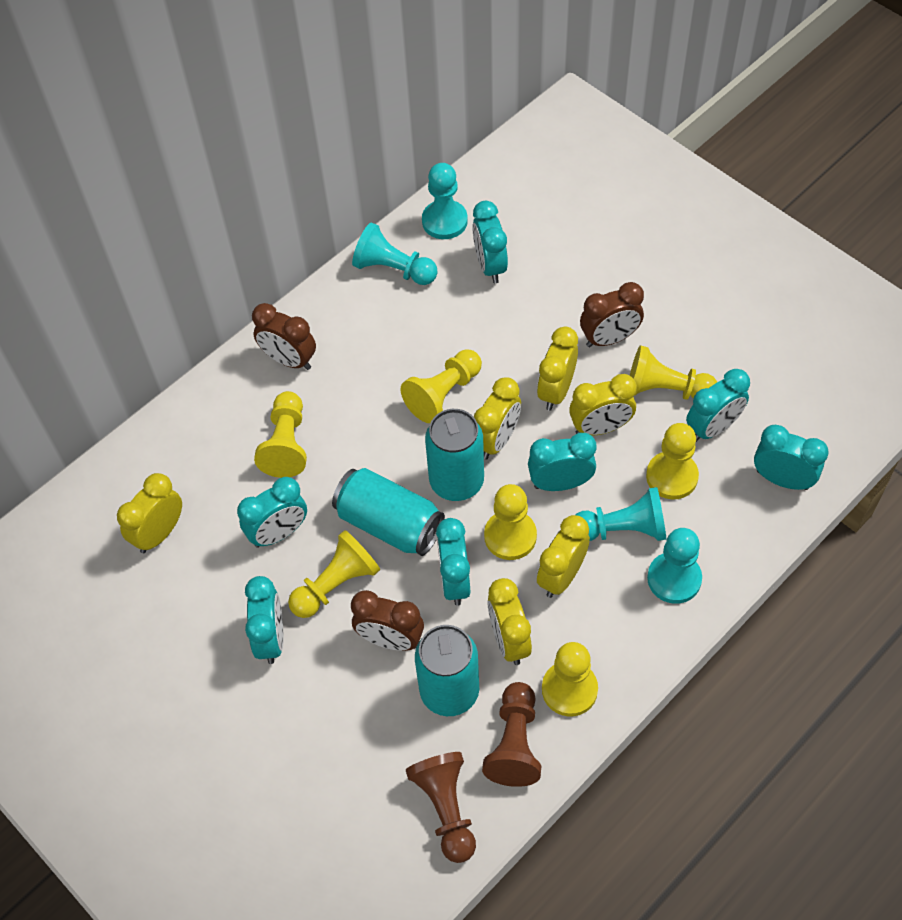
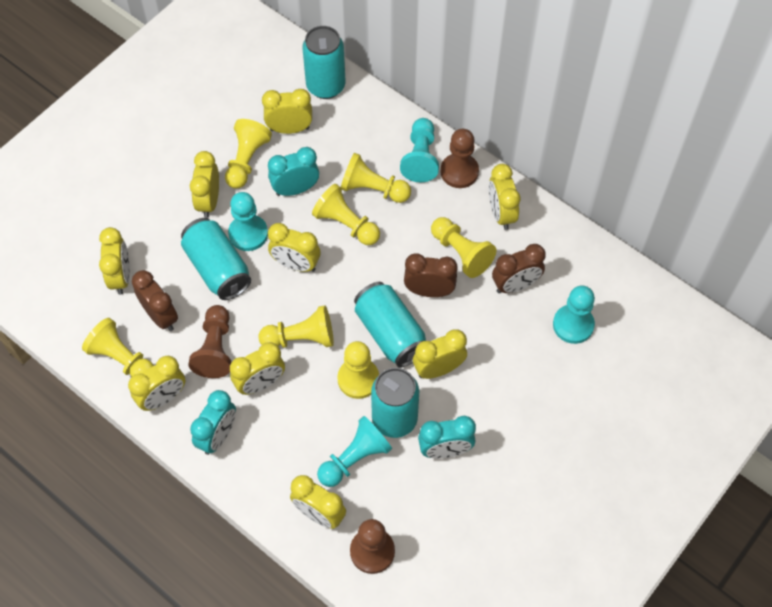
brown pawn: [406,752,476,863] [482,682,541,787] = 2 -> [188,305,231,378] [350,519,395,574] [440,129,479,188] = 3
turquoise can: [332,468,445,556] [415,625,479,716] [425,409,484,501] = 3 -> [181,218,251,300] [302,26,345,99] [354,282,426,367] [371,368,419,438] = 4
turquoise clock: [237,477,307,548] [245,576,283,664] [436,518,470,606] [472,201,508,283] [528,433,596,491] [686,369,750,442] [754,425,829,490] = 7 -> [190,390,236,455] [268,147,319,196] [418,415,476,459] = 3
yellow clock: [117,473,182,553] [474,377,521,459] [487,578,532,665] [537,327,578,411] [537,515,590,598] [569,374,637,436] = 6 -> [99,227,130,295] [128,356,185,411] [190,151,219,218] [230,342,285,395] [262,89,312,134] [268,223,321,272] [290,475,346,529] [413,329,467,379] [489,164,520,230] = 9

